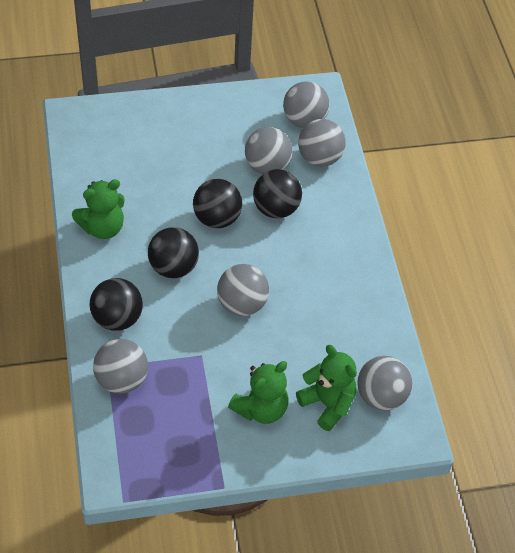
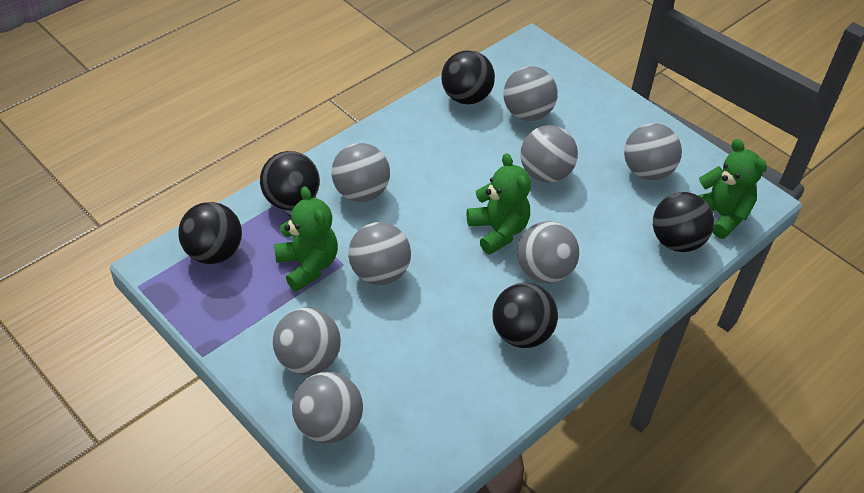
black ball: [90,278,143,331] [148,227,199,278] [193,179,242,228] [253,169,302,218] = 4 -> [178,202,242,264] [260,151,320,210] [441,50,495,104] [492,283,558,348] [653,192,714,252] = 5
grey ball: [93,339,148,394] [217,264,269,316] [245,127,293,174] [283,81,330,128] [298,119,346,167] [357,356,412,410] = 6 -> [273,308,341,375] [292,372,363,443] [331,143,390,202] [348,222,411,285] [503,66,558,121] [517,221,579,283] [520,125,578,183] [624,123,682,180] = 8

